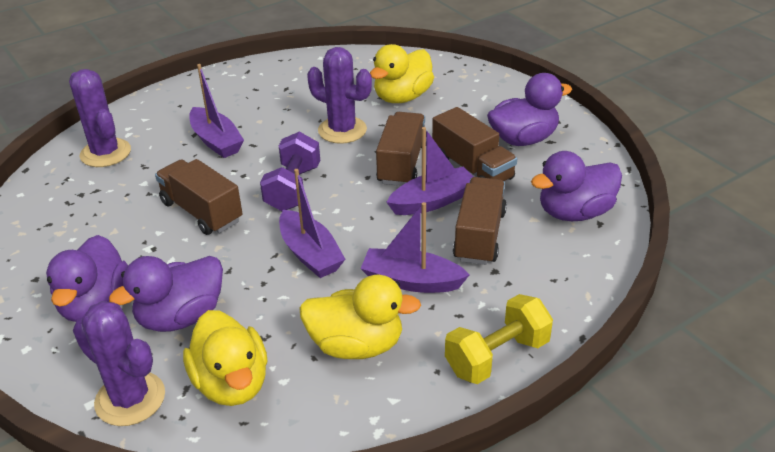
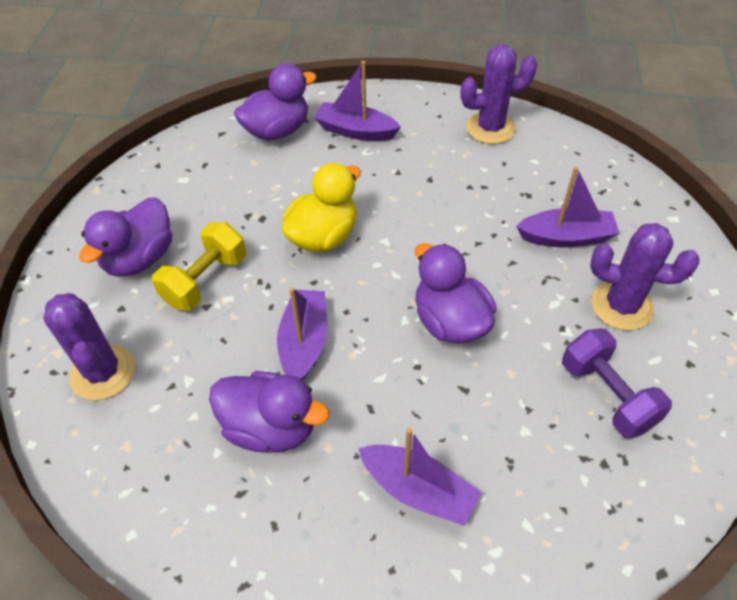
brown truck: [155,159,243,235] [376,112,425,186] [432,107,517,182] [453,177,507,265] = 4 -> none = 0
yellow duck: [183,310,268,406] [299,275,421,359] [370,44,434,103] = 3 -> [282,163,361,252] = 1

